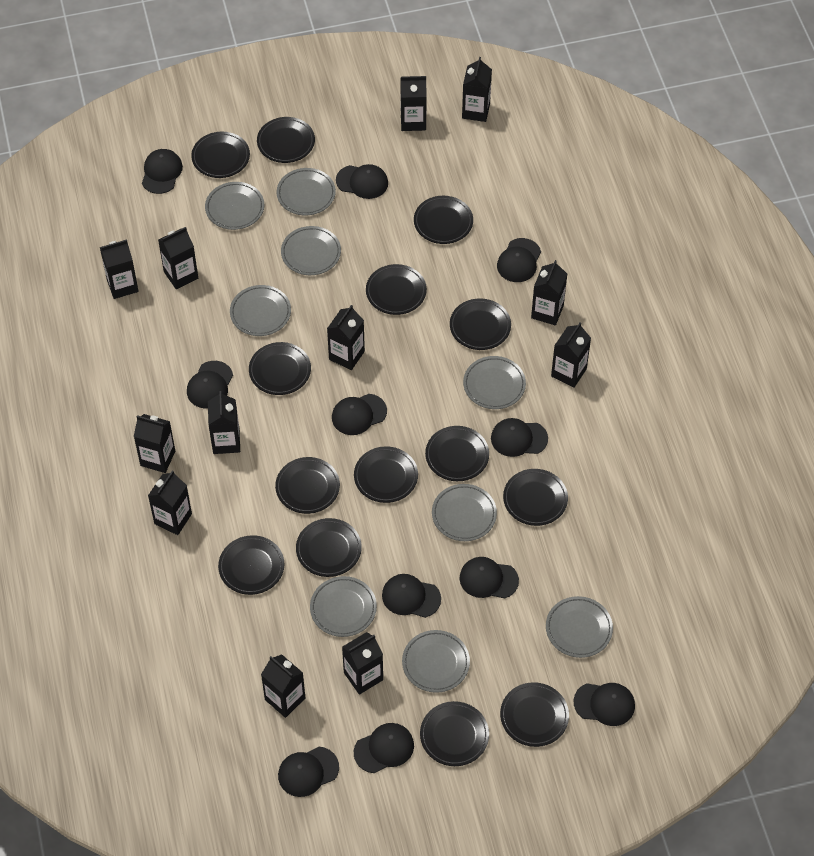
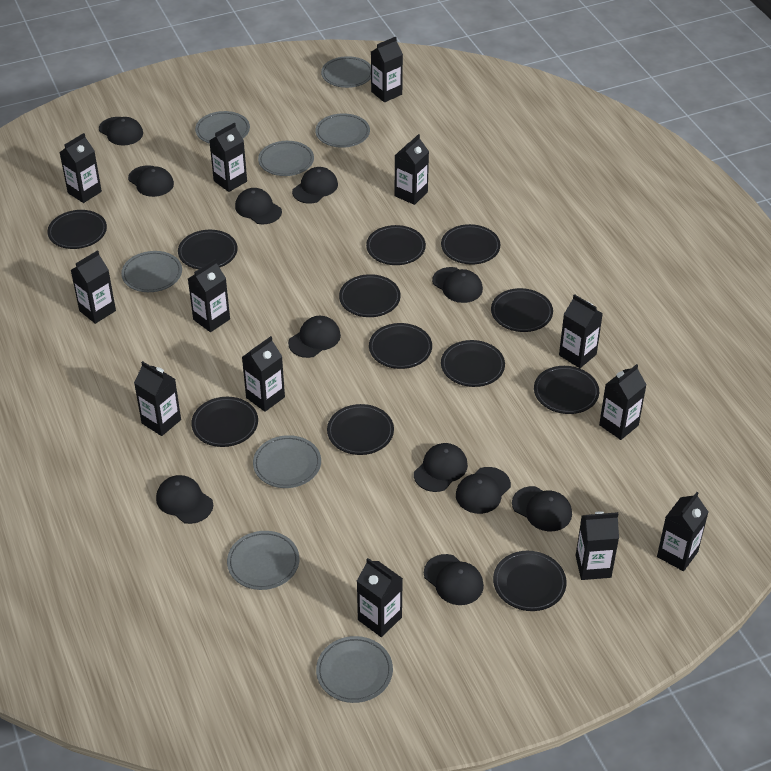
black carton: [100,239,139,299] [134,414,175,473] [148,470,192,535] [158,227,198,289] [208,391,240,454] [261,654,306,718] [327,305,365,370] [342,632,383,695] [400,76,427,131] [462,57,492,122] [531,260,567,326] [551,323,591,388] = 12 -> [59,133,102,203] [71,250,116,324] [134,361,181,436] [188,259,230,332] [209,123,247,192] [242,336,285,412] [357,558,403,637] [371,37,403,102] [395,134,429,205] [559,294,603,368] [576,512,619,580] [599,364,647,440] [657,492,708,571] = 13
black plate: [191,132,250,178] [218,535,284,595] [249,342,311,395] [257,117,315,163] [275,457,340,514] [296,518,362,577] [354,446,418,503] [366,264,427,315] [414,196,473,244] [420,701,489,766] [425,426,489,481] [450,298,511,350] [500,682,569,747] [503,469,568,526] = 14 -> [47,210,107,249] [178,230,238,269] [191,397,258,447] [327,404,394,455] [339,274,401,317] [366,225,426,265] [369,323,432,369] [441,224,500,264] [441,340,505,387] [491,288,553,332] [493,551,567,611] [534,366,599,414] = 12
grey plate: [205,182,264,230] [230,285,291,336] [277,168,336,215] [281,226,341,275] [310,576,377,637] [402,630,470,693] [432,484,497,541] [463,356,526,409] [546,596,613,658] = 9 -> [121,251,182,292] [195,111,250,144] [227,531,299,590] [253,435,321,488] [258,141,314,176] [315,113,370,148] [316,636,393,703] [321,56,371,88] = 8

